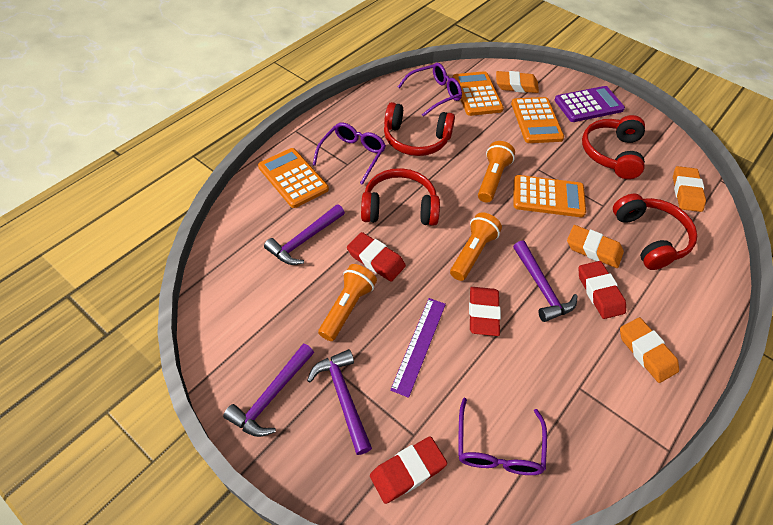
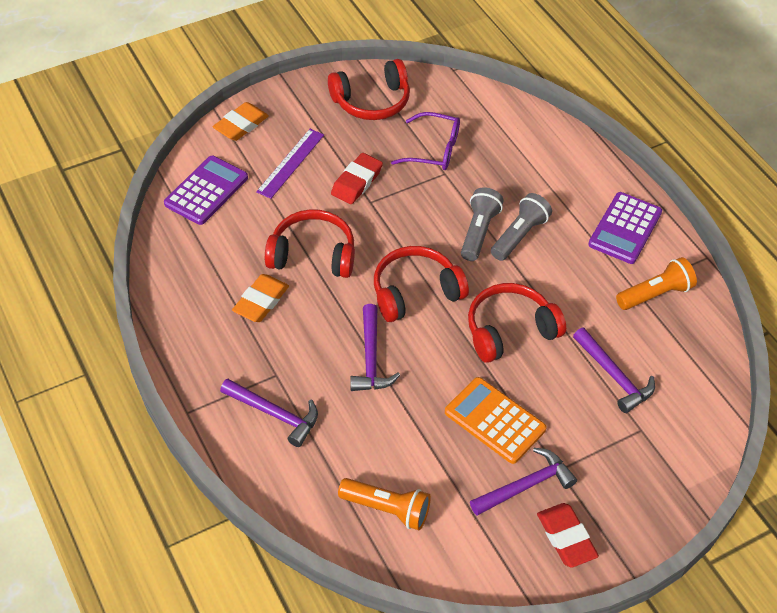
grey flashlight: none = 0 -> [461,187,504,261] [491,193,552,261] = 2
orange calculator: [258,148,329,208] [453,71,504,116] [511,97,564,143] [514,175,586,217] = 4 -> [445,377,547,464] = 1
orange eraser: [496,71,539,93] [567,225,624,268] [620,317,679,383] [673,166,706,212] = 4 -> [213,102,269,141] [232,274,289,322] = 2
orange flashlight: [318,264,377,341] [450,212,502,281] [478,141,515,203] = 3 -> [338,478,431,530] [616,257,697,310] = 2
purple calculator: [555,86,625,122] = 1 -> [164,156,248,225] [588,192,662,264] = 2
purple glasses: [313,123,386,185] [398,63,462,117] [458,398,547,475] = 3 -> [391,112,460,170] = 1
red eraser: [347,232,406,282] [370,437,447,504] [469,287,501,336] [579,261,626,319] = 4 -> [331,153,383,204] [537,503,599,568] = 2

